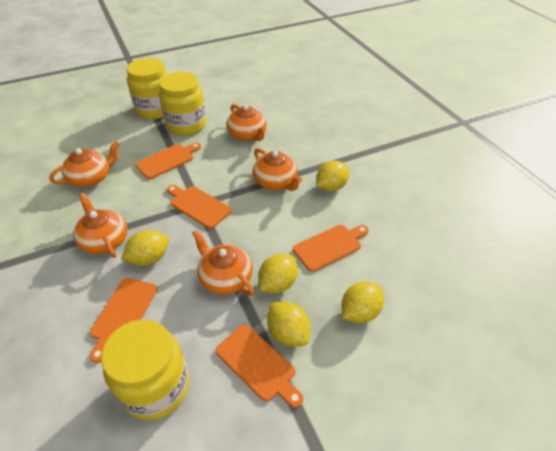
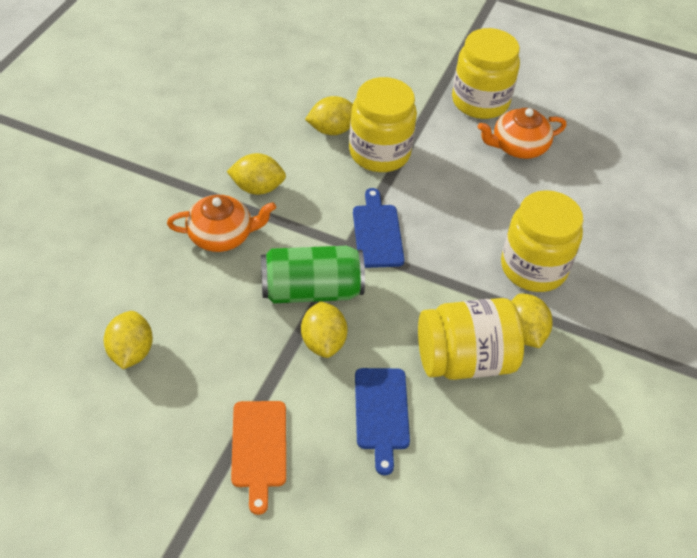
blue cutting board: none = 0 -> [353,188,404,268] [355,368,410,475] = 2
green can: none = 0 -> [261,246,365,303] = 1
orange cutting board: [90,278,157,363] [135,143,201,179] [167,185,232,229] [216,324,303,408] [293,225,369,272] = 5 -> [231,401,286,515] = 1
orange teapot: [49,141,120,187] [73,192,128,258] [192,230,254,296] [226,104,267,141] [253,148,302,191] = 5 -> [167,195,276,252] [478,108,567,159] = 2
yellow jar: [101,320,189,420] [127,58,168,119] [159,72,206,135] = 3 -> [349,77,417,172] [418,298,524,380] [452,28,520,119] [501,190,584,292] = 4

